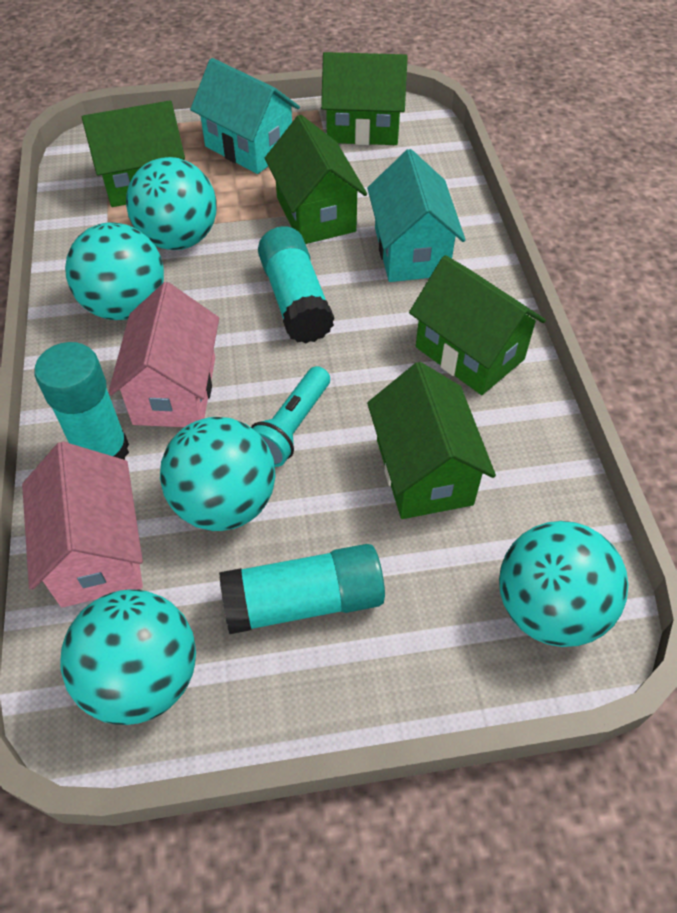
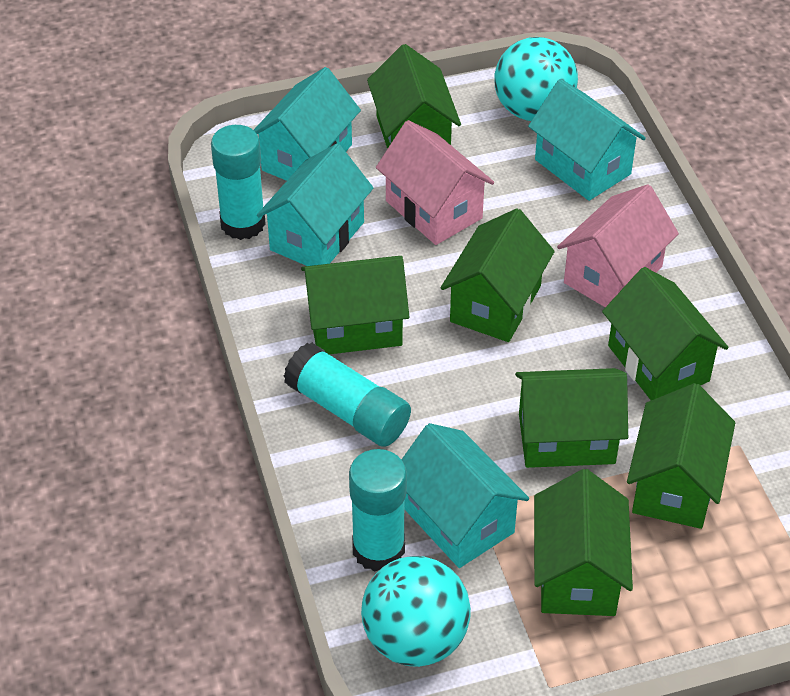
green house: [82,101,185,207] [265,115,367,244] [321,52,408,145] [367,362,496,519] [409,255,546,395] = 5 -> [301,256,409,354] [367,44,461,149] [441,208,555,342] [515,368,628,468] [534,469,633,616] [602,267,729,400] [627,383,735,529] = 7
turquoise ball: [61,589,196,725] [65,222,164,320] [126,157,216,250] [160,417,276,531] [499,521,628,647] = 5 -> [361,556,471,667] [494,37,578,121] = 2
turquoise flashlight: [251,366,330,467] = 1 -> none = 0
turquoise house: [190,58,300,174] [367,149,466,282] = 2 -> [254,67,361,181] [257,144,374,266] [401,423,529,568] [528,79,646,201] = 4

